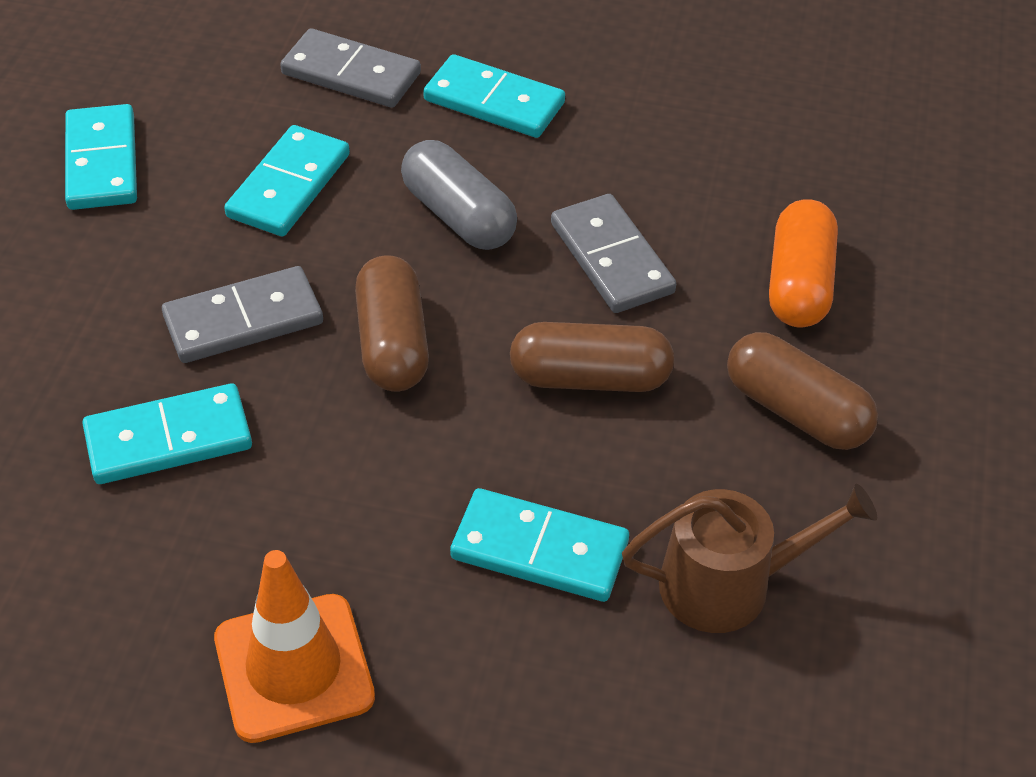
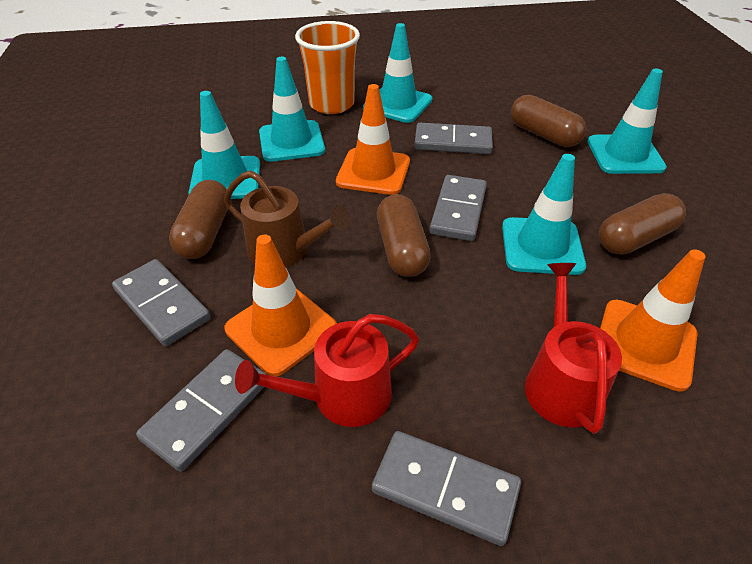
brown capsule: [355,255,429,392] [510,322,674,392] [727,332,878,450] = 3 -> [169,180,228,259] [377,194,431,277] [511,95,586,147] [599,193,686,255] = 4
grey capsule: [401,140,517,250] = 1 -> none = 0
grey domino: [162,266,323,363] [280,28,421,108] [551,194,676,313] = 3 -> [112,259,211,346] [136,349,267,472] [372,431,521,546] [414,123,493,154] [429,175,487,241] = 5
orange capsule: [769,199,838,328] = 1 -> none = 0
orange cup: none = 0 -> [295,21,360,114] = 1
orange traffic cone: [214,550,375,743] = 1 -> [225,235,337,376] [336,84,410,195] [600,249,705,392] = 3
red watering can: none = 0 -> [235,314,419,427] [525,263,622,434] = 2
turquoise domino: [65,104,137,210] [82,383,252,484] [224,125,350,236] [423,54,565,138] [450,488,629,602] = 5 -> none = 0
turquoise traffic cone: none = 0 -> [188,91,260,199] [259,57,325,162] [363,23,432,123] [502,154,586,275] [588,69,667,174] = 5

